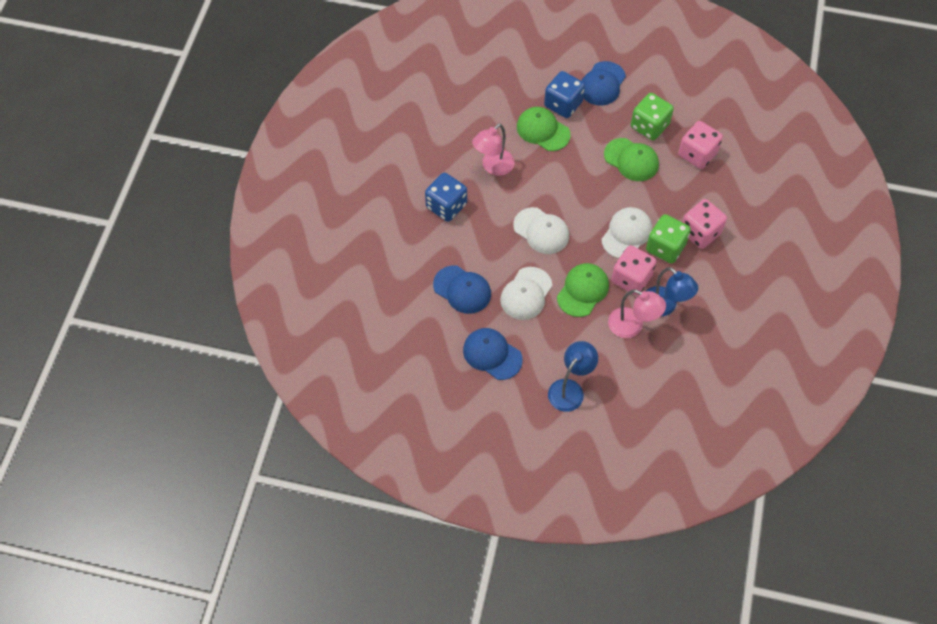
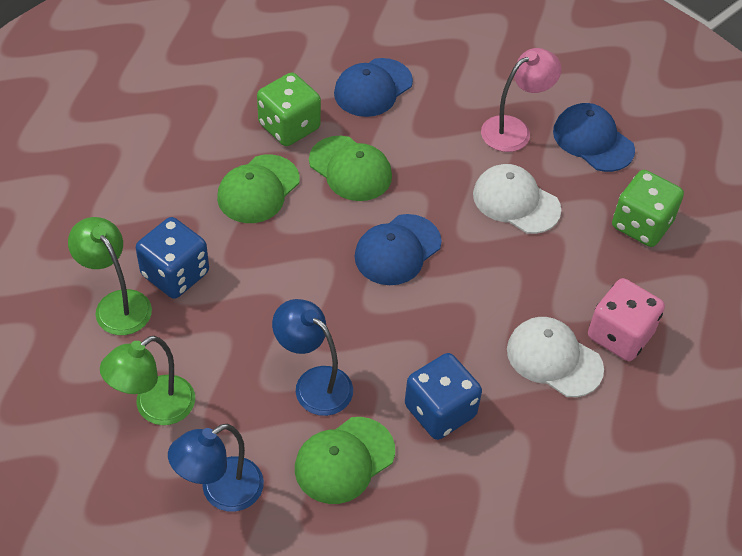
green lamp: none = 0 -> [68,217,152,335] [100,335,195,425] = 2
pink dice: [611,245,656,295] [678,121,723,169] [683,199,727,249] = 3 -> [588,278,665,361] = 1
pink lamp: [472,124,515,176] [608,289,666,338] = 2 -> [481,48,562,152] = 1
white cap: [500,267,552,320] [514,207,569,254] [601,207,652,258] = 3 -> [473,164,561,234] [507,317,604,397] = 2

